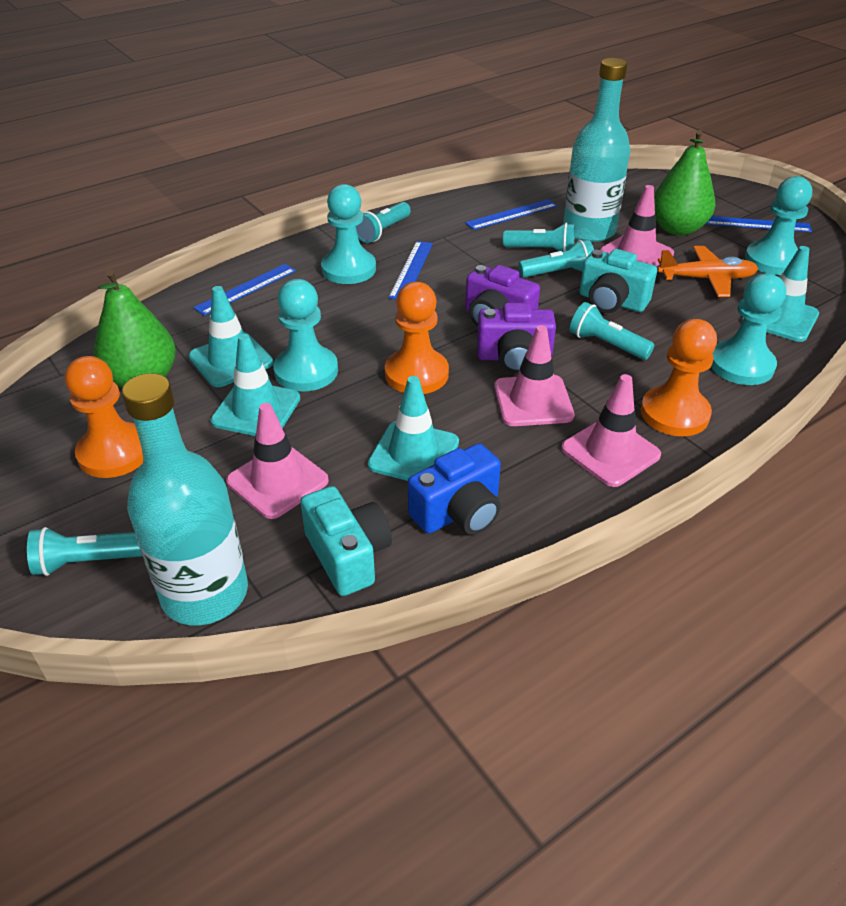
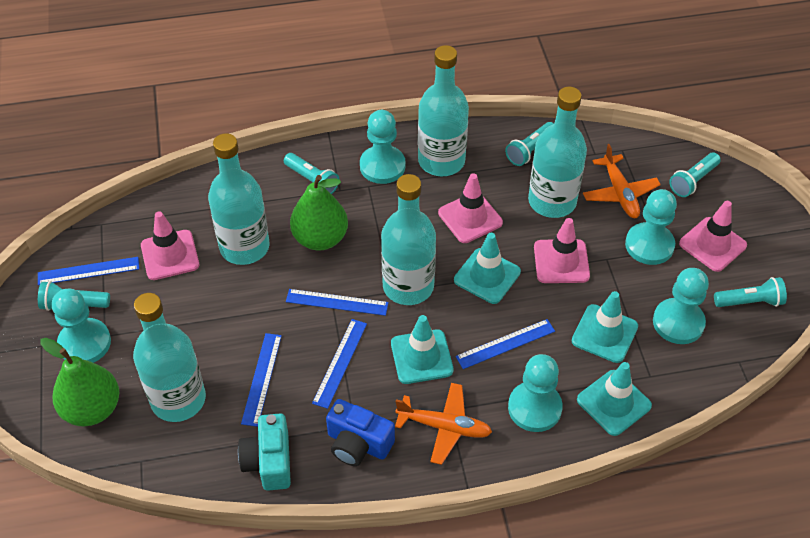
blue ruler: [193,264,296,316] [389,241,433,299] [465,199,557,230] [706,216,812,232] = 4 -> [38,257,139,285] [241,333,282,427] [286,289,389,316] [312,319,367,409] [456,319,555,369] = 5
orange pawn: [65,356,143,478] [385,282,449,394] [640,319,717,436] = 3 -> none = 0
orange plane: [657,246,758,297] = 1 -> [395,383,492,465] [583,144,661,218] = 2
purple camera: [465,265,540,327] [477,303,556,373] = 2 -> none = 0
turquoise bottle: [122,373,248,625] [563,58,630,242] = 2 -> [133,293,206,422] [208,133,270,265] [381,174,436,305] [418,45,469,176] [528,87,587,218] = 5
turquoise camera: [300,486,392,596] [579,249,657,313] = 2 -> [238,413,291,491] = 1
turquoise pawn: [273,279,338,392] [321,184,376,284] [711,273,786,385] [745,176,812,275] = 4 -> [52,289,111,363] [360,110,406,184] [508,354,563,432] [625,189,677,265] [653,268,709,344] = 5

